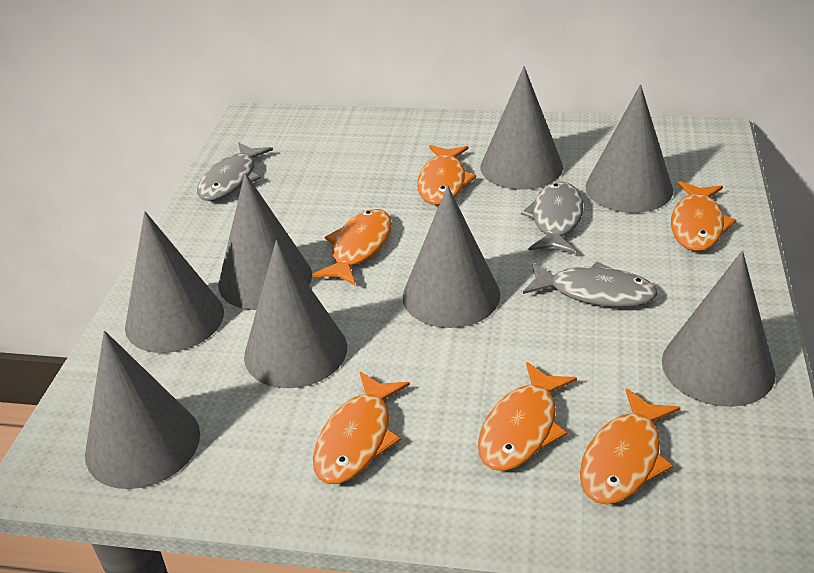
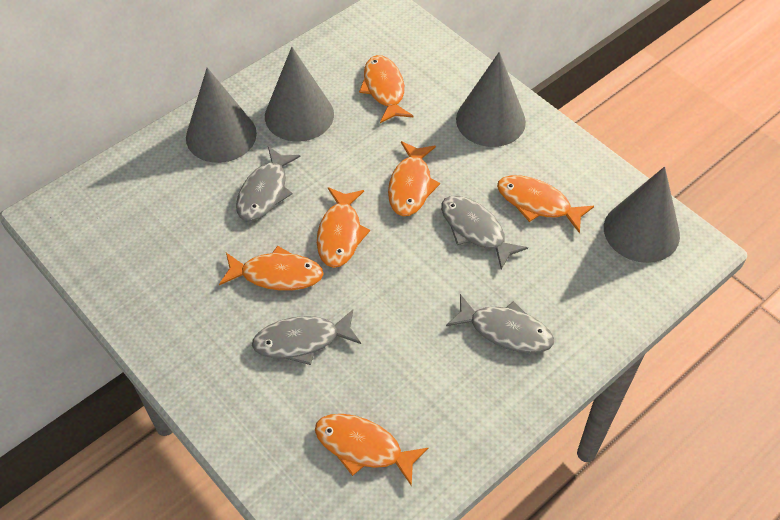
grey cone: [85,331,200,489] [125,211,224,353] [218,173,312,310] [244,240,347,388] [403,186,500,328] [480,66,563,190] [585,84,673,213] [662,251,776,407] = 8 -> [186,68,257,163] [265,47,334,142] [456,52,526,147] [604,167,680,263] = 4
grey fish: [197,142,273,201] [521,182,583,254] [523,262,658,307] = 3 -> [236,146,301,221] [252,309,361,365] [441,196,528,269] [446,294,554,353] = 4

